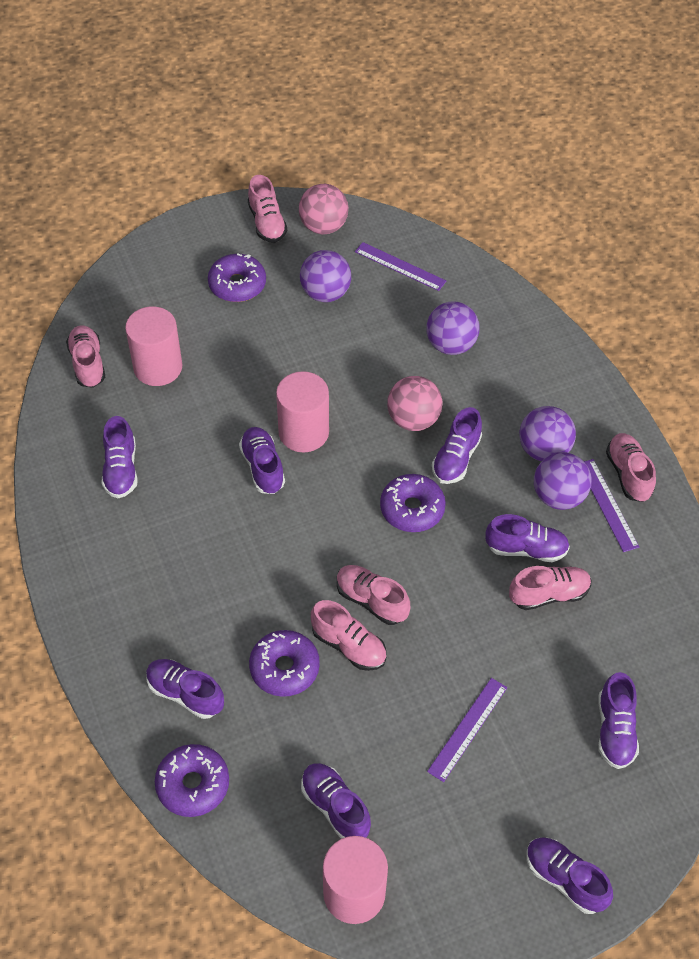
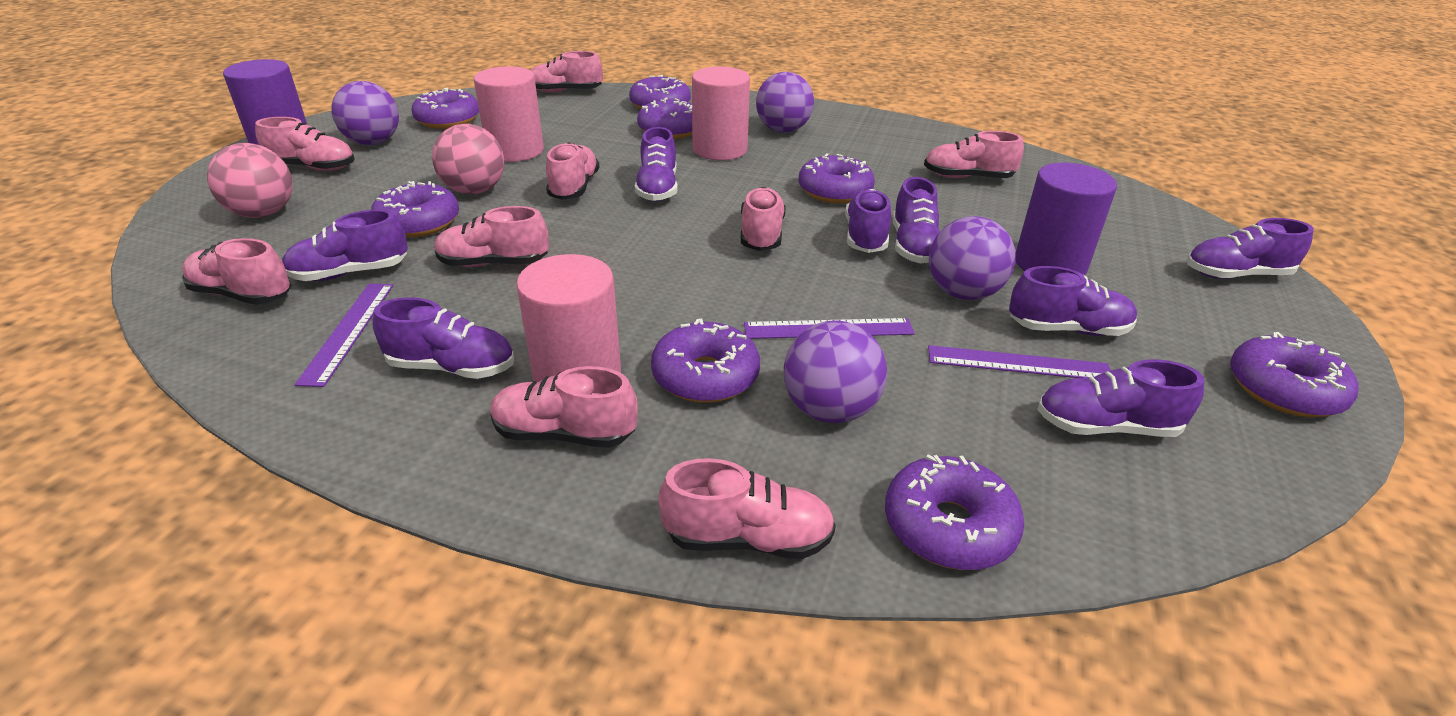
pink shoe: [66,325,105,388] [248,175,287,243] [311,600,386,671] [337,565,410,625] [509,566,592,610] [606,433,656,502] = 6 -> [182,238,292,305] [255,117,355,171] [434,206,549,267] [490,366,638,448] [530,51,603,93] [546,142,600,200] [658,458,836,559] [741,187,786,251] [924,131,1024,178] = 9
purple cylinder: none = 0 -> [223,59,307,145] [1015,163,1117,275] = 2
purple donut: [155,744,229,817] [208,253,266,302] [249,630,320,697] [380,474,446,532] = 4 -> [371,181,459,238] [411,88,479,129] [629,75,691,110] [637,98,692,139] [651,319,760,403] [798,153,875,204] [885,454,1024,570] [1230,332,1359,417] = 8

